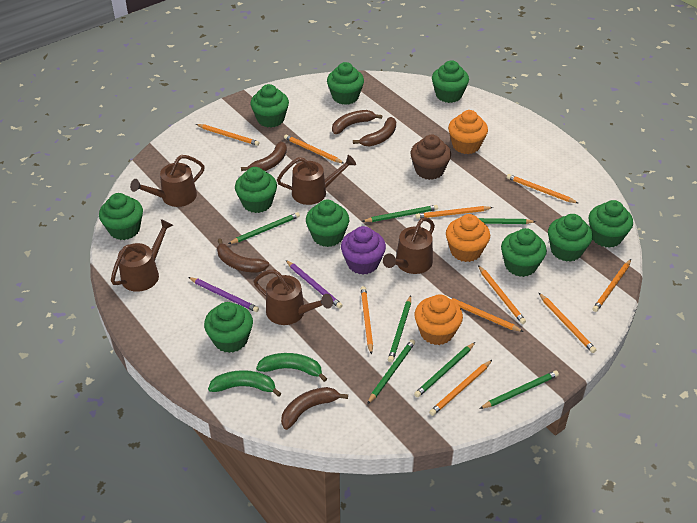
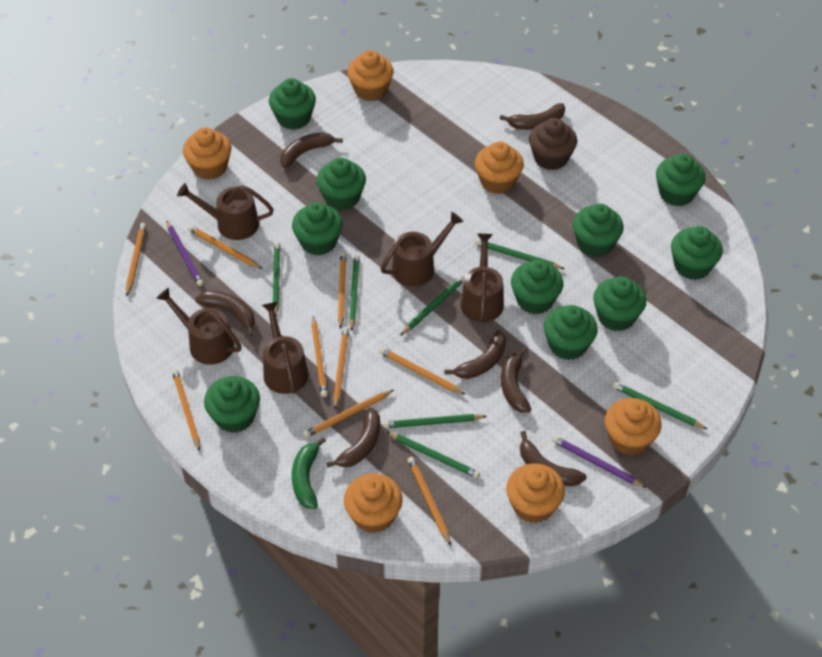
brown banana: [217,238,269,272] [241,141,287,171] [281,387,348,430] [332,110,382,134] [353,117,396,146] = 5 -> [195,291,255,336] [280,132,343,168] [326,407,380,468] [444,330,506,379] [500,103,565,130] [501,347,531,412] [520,431,587,486] = 7
green banana: [208,370,282,397] [256,353,327,382] = 2 -> [292,437,326,509] = 1
orange cupcake: [414,294,463,345] [446,214,490,262] [448,110,488,154] = 3 -> [183,127,231,180] [344,473,403,533] [347,50,394,101] [475,141,524,194] [506,463,565,523] [605,398,661,455] = 6
orange pencil: [196,124,260,146] [284,134,344,163] [361,286,373,355] [415,206,493,219] [429,360,492,416] [444,295,523,332] [478,265,526,324] [507,174,578,203] [539,293,596,353] [593,259,631,312] = 10 -> [126,223,146,296] [172,369,200,451] [188,225,262,269] [304,390,394,438] [312,316,328,397] [333,327,349,410] [338,252,346,329] [379,348,466,395] [408,457,451,546] = 9
purple cupcake: [341,226,386,275] = 1 -> none = 0

